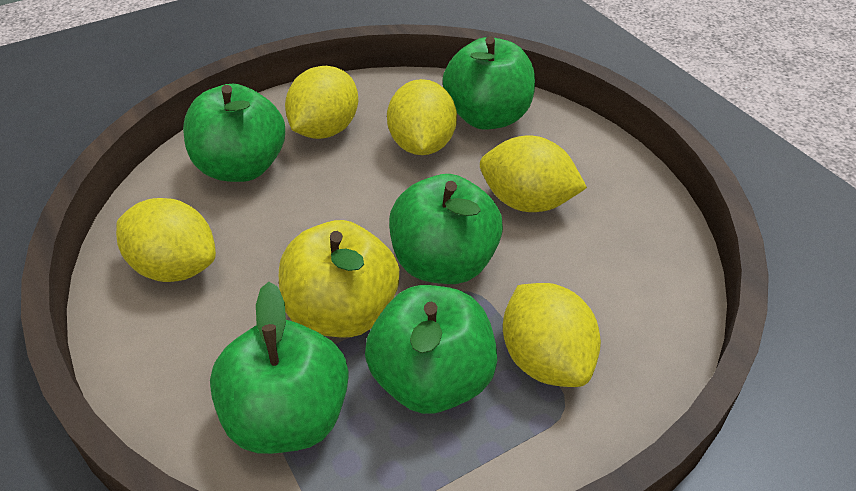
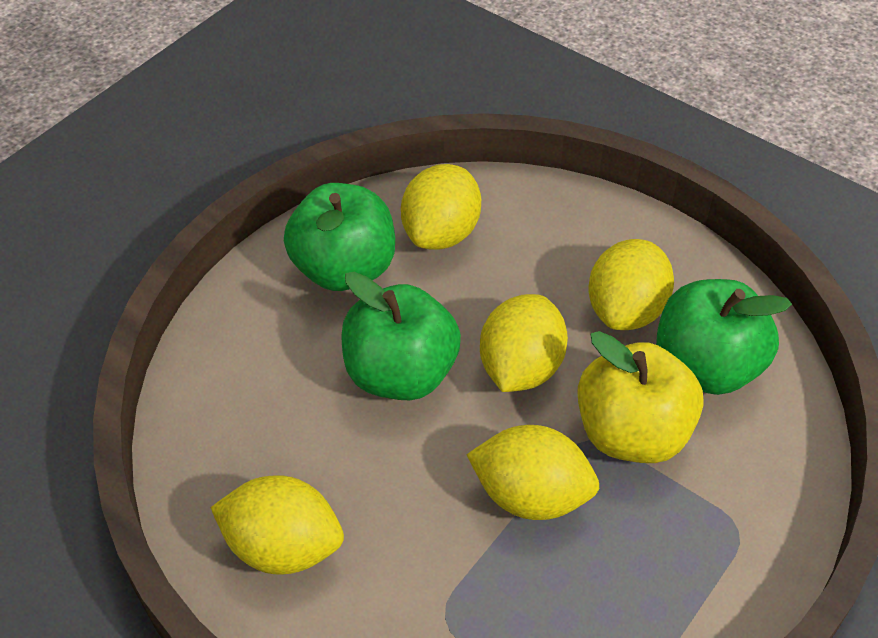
green apple: [183,84,285,182] [210,282,349,454] [365,285,497,414] [389,174,503,284] [443,36,535,130] = 5 -> [284,183,395,291] [341,272,461,400] [656,279,792,395] = 3

